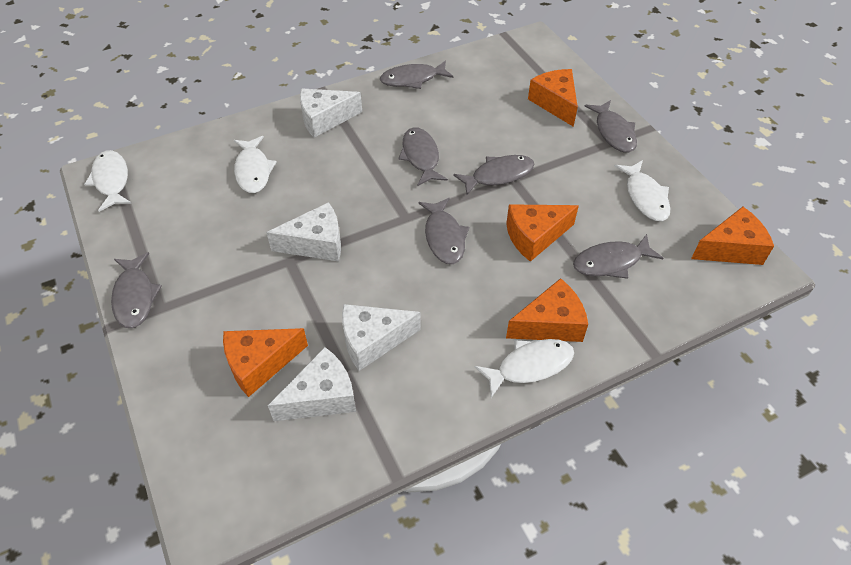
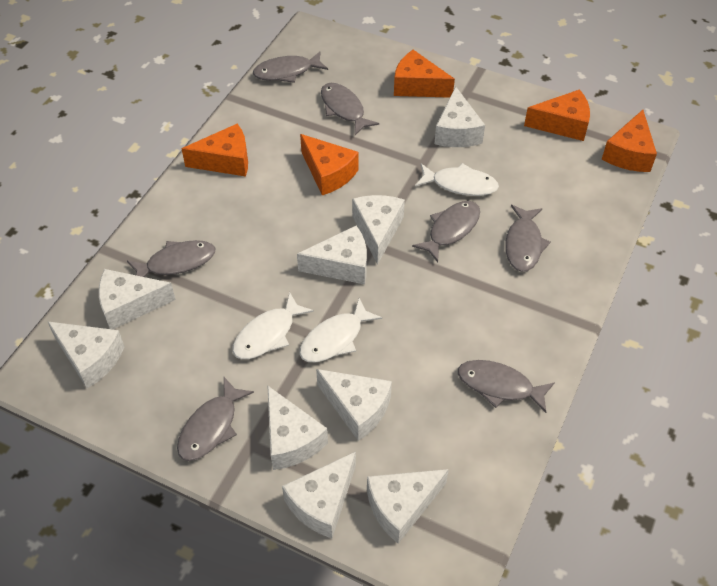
white cheese: [266,202,341,261] [268,347,356,421] [300,89,362,138] [342,304,421,371] = 4 -> [47,321,125,389] [99,269,176,330] [267,385,328,470] [282,451,356,538] [297,226,367,284] [316,369,392,441] [352,195,405,265] [367,469,449,544] [434,86,485,147] = 9
white fish: [84,150,132,212] [234,136,277,193] [475,339,574,398] [614,160,670,221] = 4 -> [233,292,314,359] [299,298,382,362] [415,163,499,196] = 3

